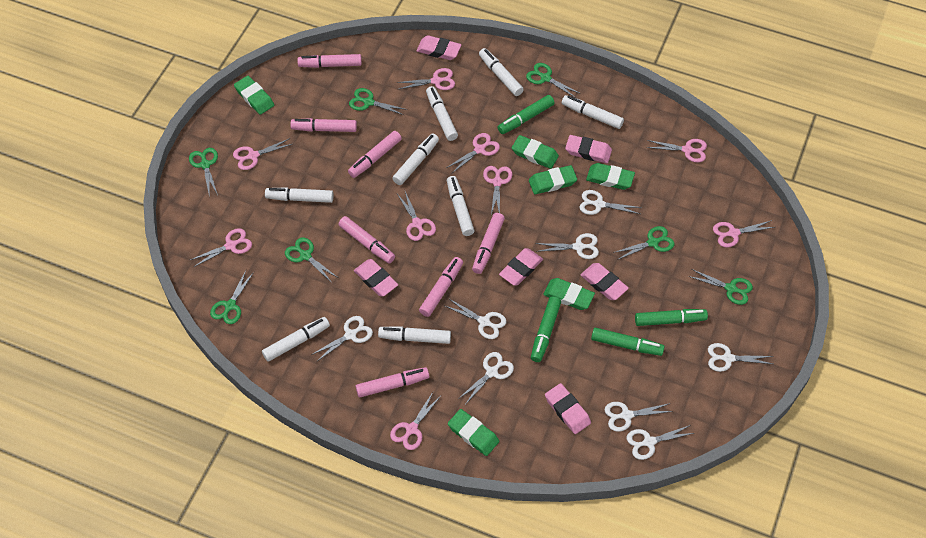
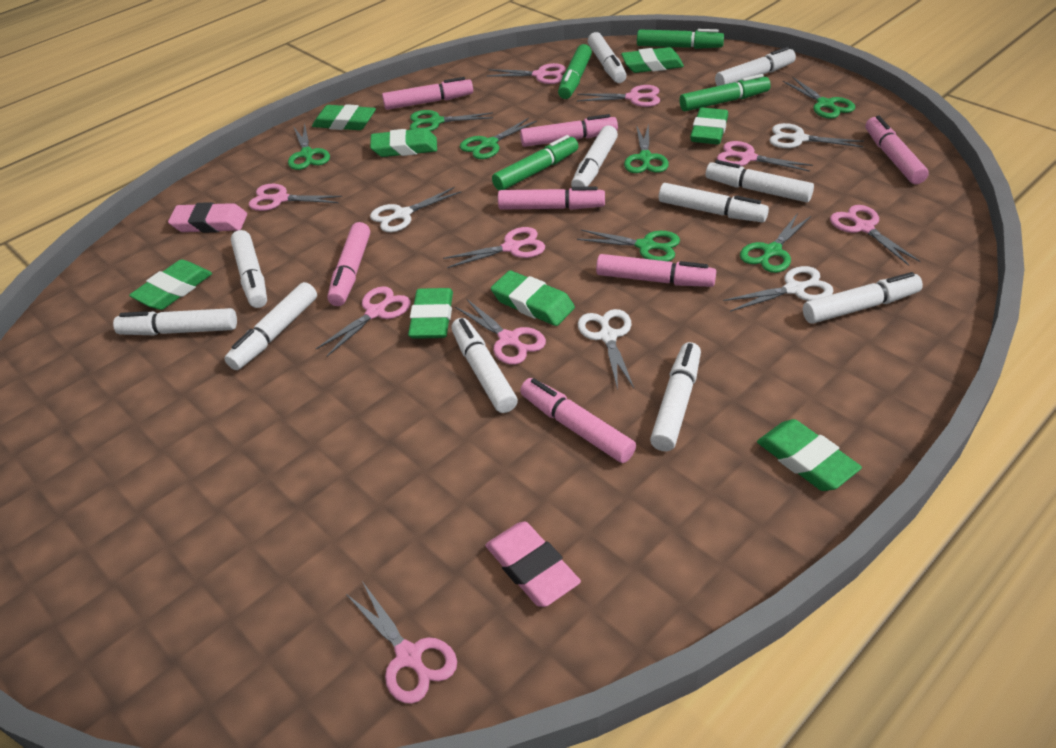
green eraser: [234,76,274,115] [448,409,499,456] [512,135,559,169] [529,165,577,194] [543,278,595,310] [586,163,635,190] = 6 -> [129,260,212,310] [312,104,376,130] [370,128,437,157] [408,288,453,339] [491,271,575,326] [621,47,684,73] [690,107,728,144] [757,419,862,491] = 8
pink eraser: [354,259,398,296] [416,35,461,60] [499,248,543,286] [545,383,591,434] [565,135,612,163] [581,263,629,300] = 6 -> [168,202,247,233] [485,522,581,607] = 2
white marker: [262,317,330,362] [265,187,333,203] [378,327,451,344] [392,134,439,185] [426,86,458,141] [447,176,475,236] [479,48,524,96] [562,95,624,129] = 8 -> [113,308,237,335] [224,282,317,370] [231,230,267,308] [451,318,518,413] [571,126,618,187] [588,32,627,83] [650,342,701,451] [659,183,769,222] [706,160,814,202] [715,47,796,86] [803,272,923,324] = 11
white scissors: [311,316,373,362] [445,298,506,339] [458,352,514,405] [536,233,599,259] [579,190,642,215] [605,402,673,432] [627,425,694,460] [708,343,773,372] = 8 -> [370,187,461,232] [578,309,634,390] [723,266,834,312] [769,123,864,148] = 4

